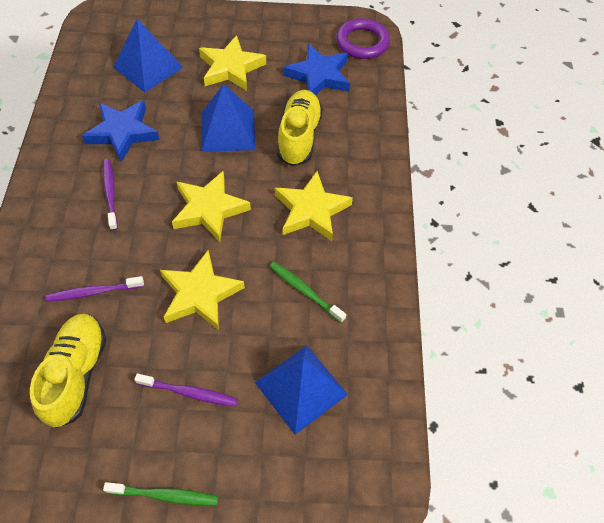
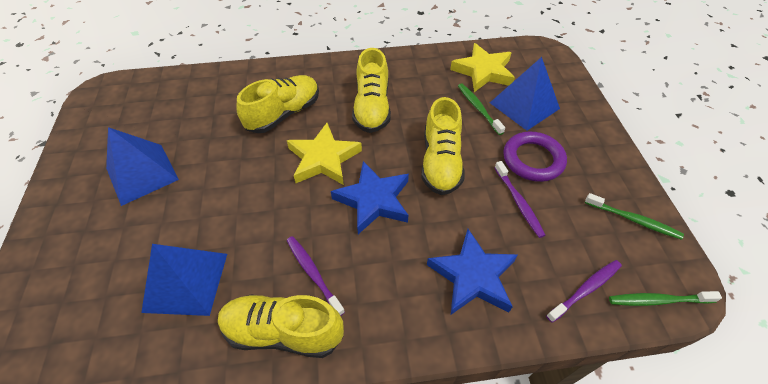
green toothbrush: [103,482,218,505] [270,262,346,323] = 2 -> [458,83,505,135] [585,193,684,240] [609,291,722,306] = 3
yellow shoe: [30,314,106,428] [277,90,323,166] = 2 -> [218,295,344,358] [236,75,319,133] [352,48,391,133] [421,97,465,195] = 4
yellow star: [160,250,245,330] [172,171,251,242] [199,35,266,91] [275,171,353,241] = 4 -> [287,123,362,185] [450,43,515,92] = 2

